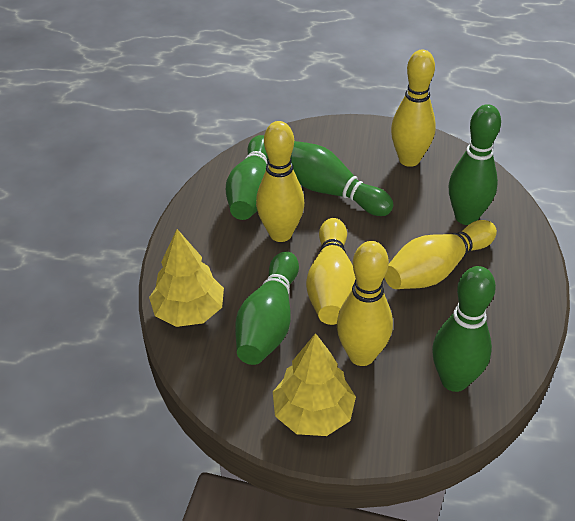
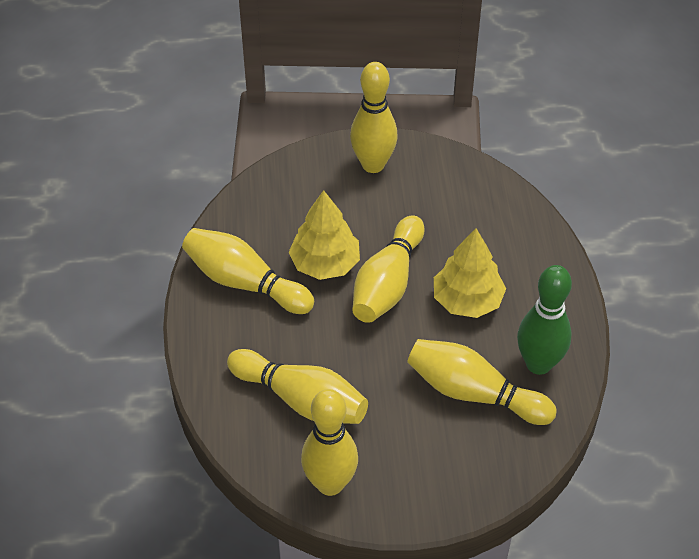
green bowling pin: [226,135,268,220] [235,251,299,365] [291,141,394,216] [432,266,496,392] [449,104,501,225] = 5 -> [517,265,572,375] = 1
yellow bowling pin: [256,121,304,242] [306,218,356,325] [337,241,393,366] [384,220,497,289] [391,50,436,167] = 5 -> [182,228,314,314] [227,349,368,424] [301,389,358,496] [350,62,398,173] [352,215,425,323] [407,339,557,425] = 6

